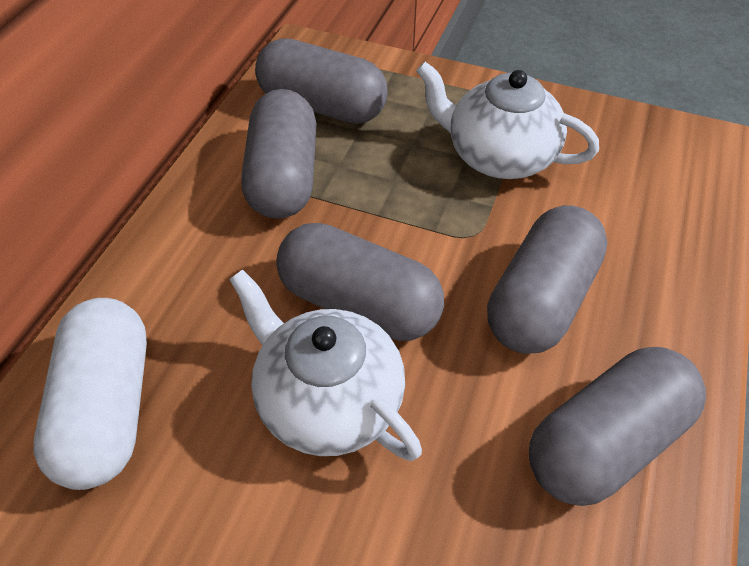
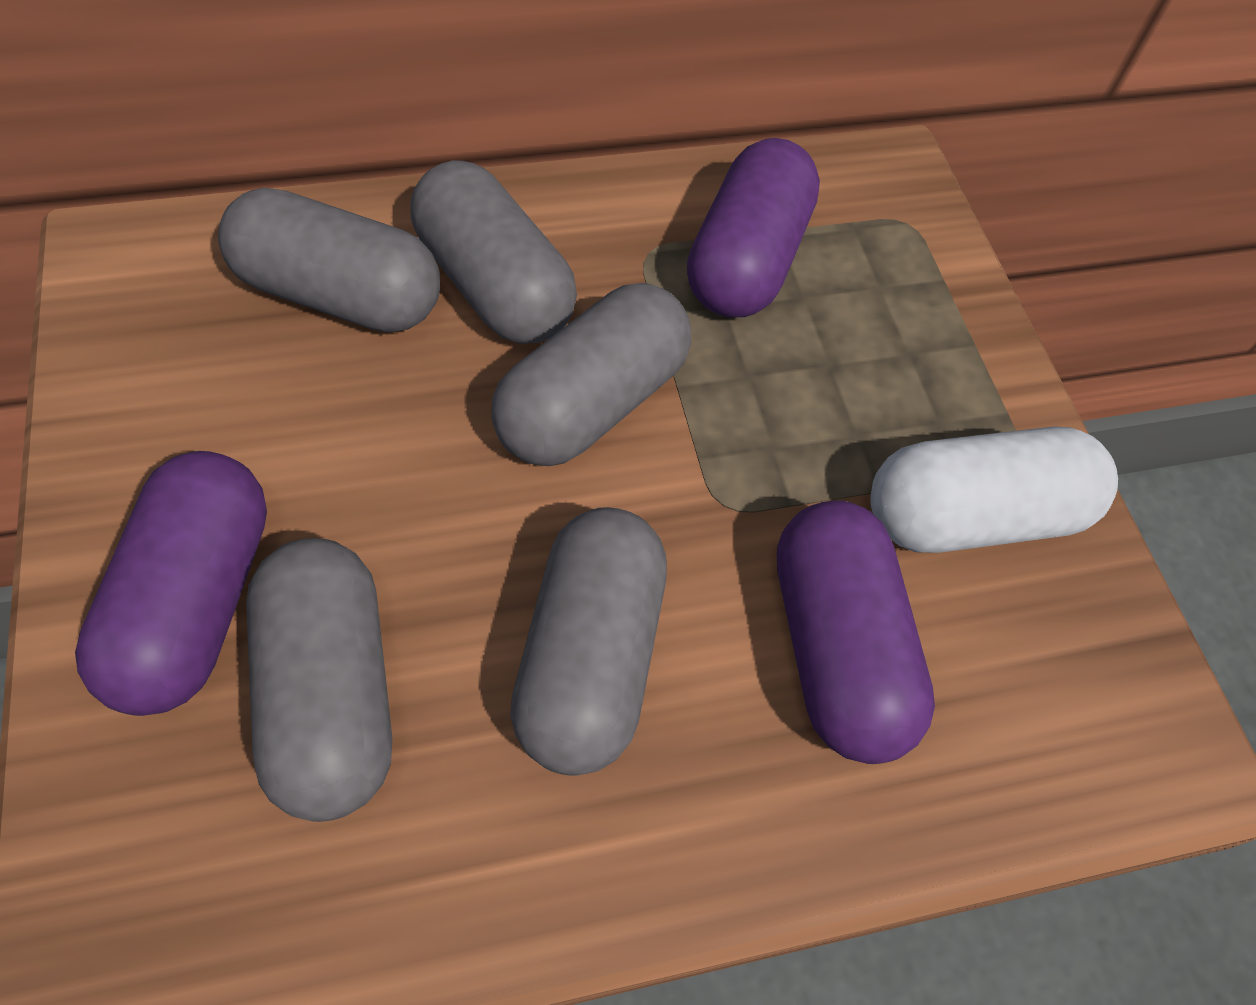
purple capsule: none = 0 -> [75,451,267,716] [687,138,820,317] [777,501,935,764] = 3
white teapot: [229,269,422,461] [416,62,599,179] = 2 -> none = 0

